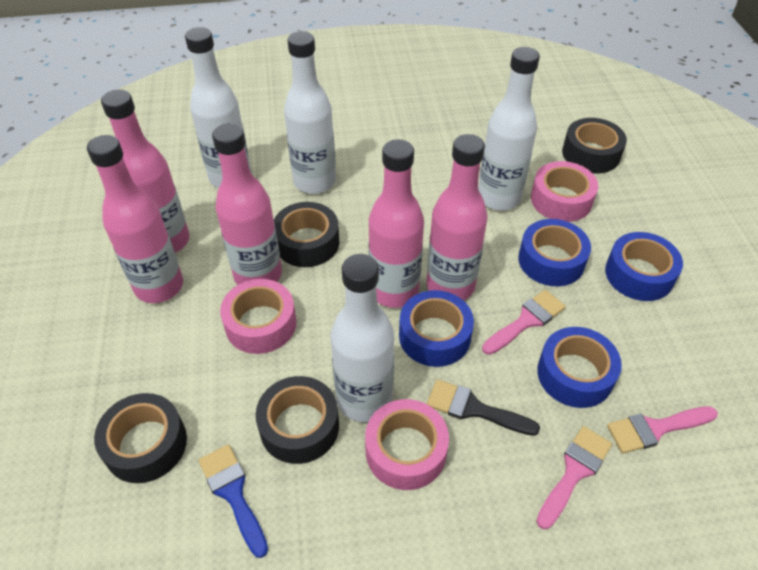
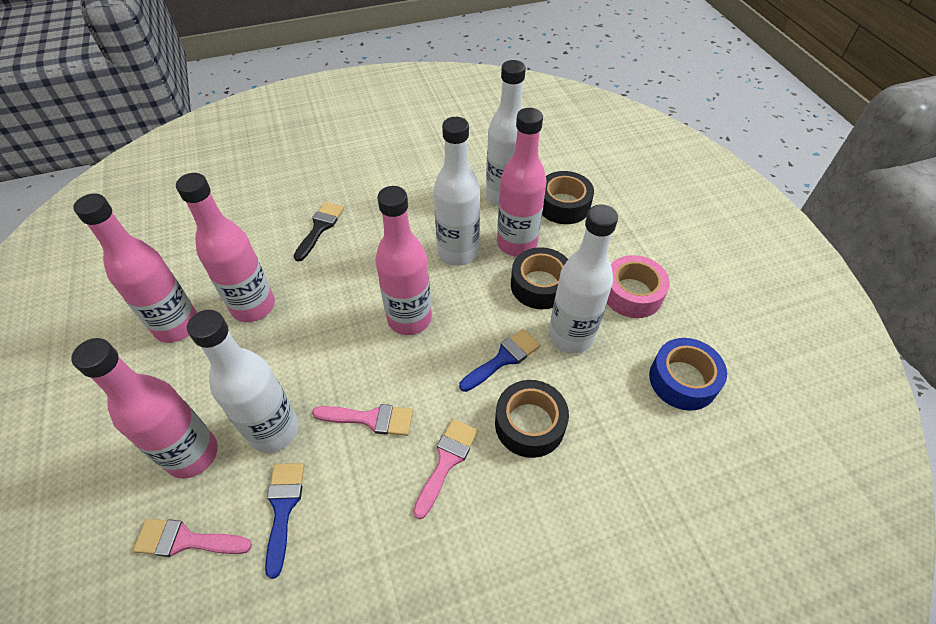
black tape: [94,393,187,483] [256,376,339,464] [274,202,339,267] [562,118,627,173] = 4 -> [495,380,569,458] [511,247,568,309] [542,171,594,224] = 3
blue brush: [199,444,268,558] = 1 -> [265,463,304,579] [459,329,540,392] = 2
blue tape: [399,290,474,367] [518,219,591,286] [537,327,622,408] [605,232,683,301] = 4 -> [649,338,727,411] = 1
pink tape: [220,279,296,354] [365,399,449,490] [531,161,598,222] = 3 -> [607,255,670,318] = 1

